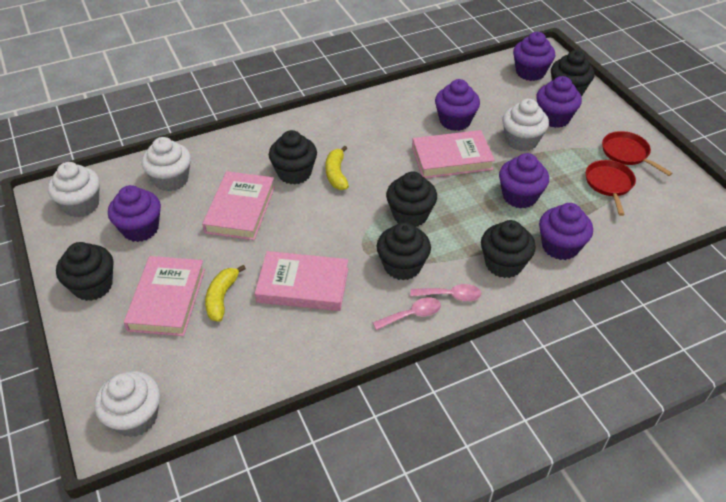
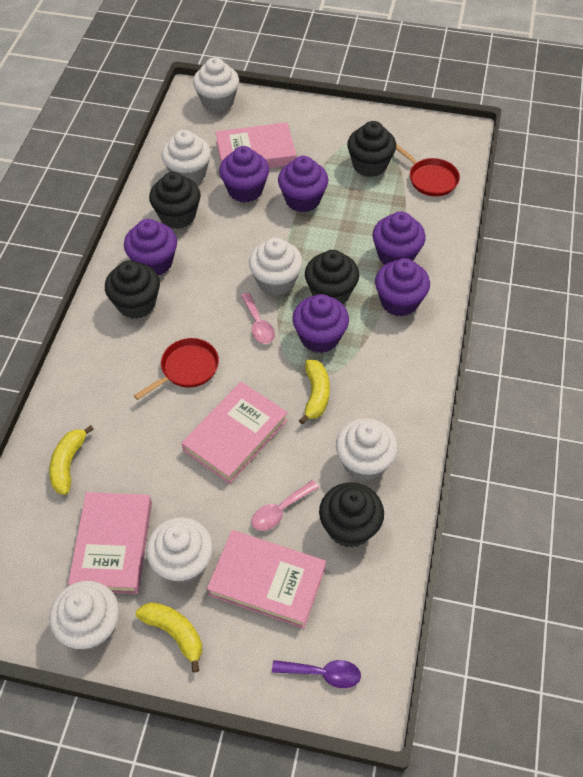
black cupcake: [56,242,114,301] [269,130,317,184] [377,222,431,280] [386,171,437,227] [481,220,536,278] [551,50,594,97] = 6 -> [105,260,160,319] [149,172,201,229] [305,250,359,304] [319,482,384,548] [347,121,396,177] = 5
purple spoon: none = 0 -> [272,660,361,688] = 1
white cupcake: [48,162,100,217] [94,371,160,437] [141,137,191,191] [502,99,549,151] = 4 -> [49,581,119,650] [146,518,213,584] [161,130,211,184] [193,57,239,112] [249,238,303,296] [336,418,398,481] = 6
yellow banana: [205,265,246,322] [325,145,349,190] = 2 -> [49,425,94,495] [136,602,202,673] [299,360,330,424] = 3

